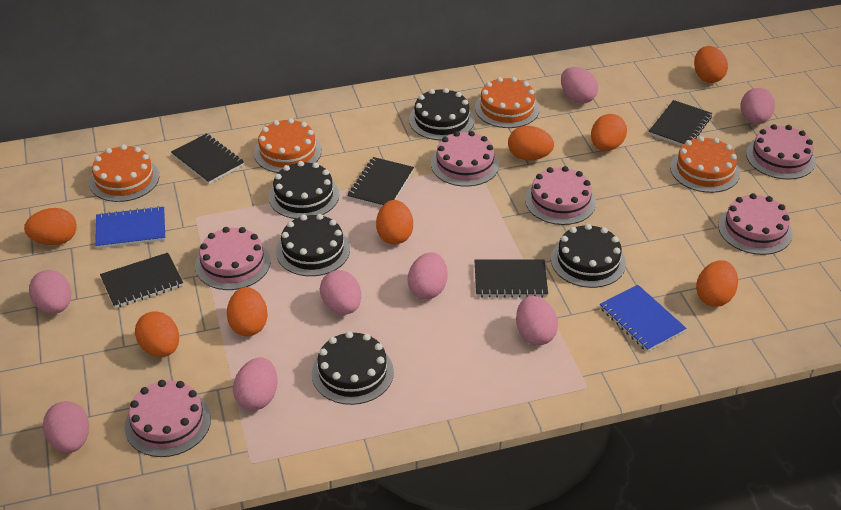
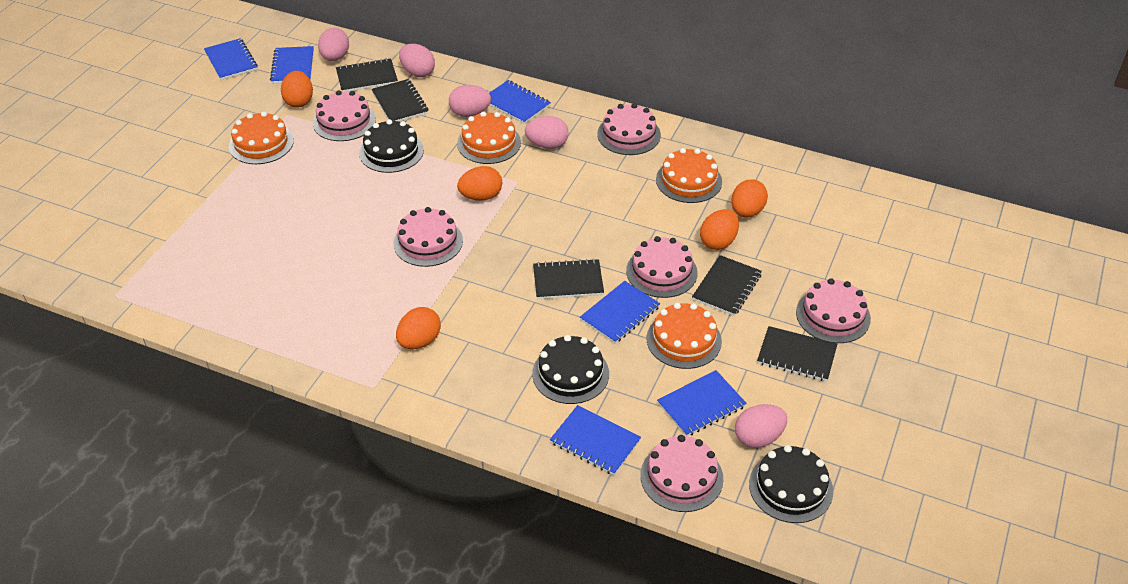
black cake: [269,161,339,219] [276,214,350,276] [312,331,394,405] [409,88,475,140] [551,224,626,288] = 5 -> [359,119,424,173] [532,335,609,404] [749,445,833,523] = 3
blue notebook: [95,206,166,249] [600,285,687,352] = 2 -> [204,38,258,80] [270,46,314,84] [489,80,551,124] [550,405,641,475] [580,281,660,344] [657,370,747,436] = 6
orange egg: [24,208,77,245] [135,311,179,357] [227,287,268,336] [376,200,413,245] [508,126,554,161] [591,114,627,151] [694,46,728,83] [696,260,738,307] = 8 -> [281,71,313,108] [396,307,441,349] [457,166,502,201] [700,209,739,250] [731,179,768,217] = 5
pink egg: [29,270,71,314] [43,401,89,453] [233,357,278,410] [320,270,361,315] [408,252,447,299] [516,296,558,345] [561,67,598,104] [740,88,775,124] = 8 -> [318,28,349,61] [399,44,435,77] [449,85,491,117] [525,116,568,149] [735,404,787,448] = 5

